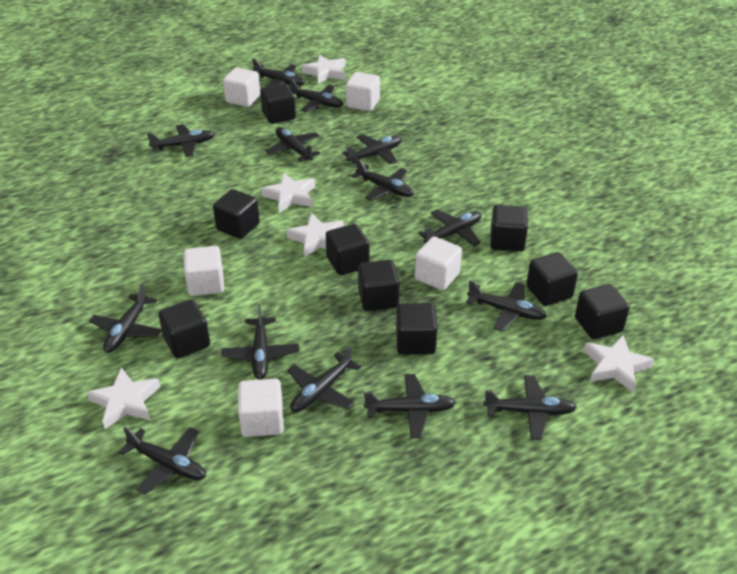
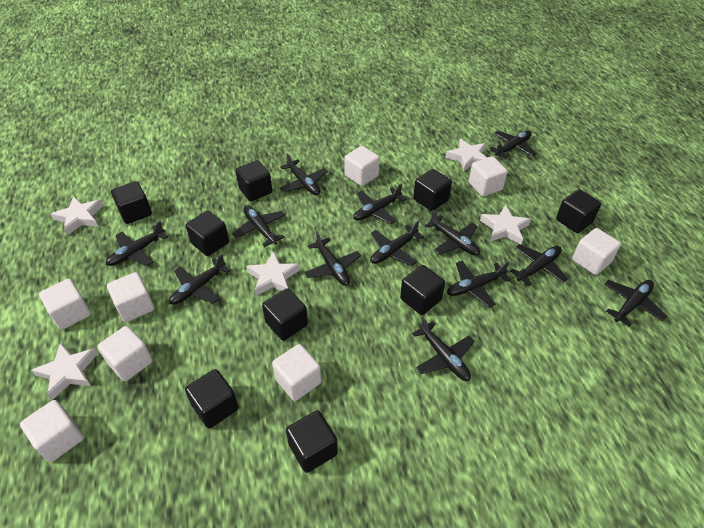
black plane: [89,283,162,353] [119,427,206,494] [147,124,215,157] [221,305,299,380] [252,58,305,87] [265,127,321,161] [287,346,361,412] [289,78,343,112] [343,134,402,164] [351,159,414,201] [364,374,456,438] [418,210,482,246] [466,280,547,331] [483,375,577,440] = 14 -> [106,221,168,266] [169,254,231,305] [232,205,285,247] [280,153,328,195] [304,231,361,286] [353,183,407,224] [370,221,424,266] [412,317,475,381] [425,210,480,256] [447,261,511,307] [489,130,537,158] [510,244,568,286] [604,280,667,327] = 13
white cube: [183,246,224,296] [223,68,260,107] [238,378,284,437] [346,72,380,111] [415,237,462,290] = 5 -> [20,400,84,462] [39,279,91,330] [97,326,153,381] [107,272,154,322] [272,344,321,401] [344,146,380,186] [469,156,508,197] [572,228,621,275] = 8

